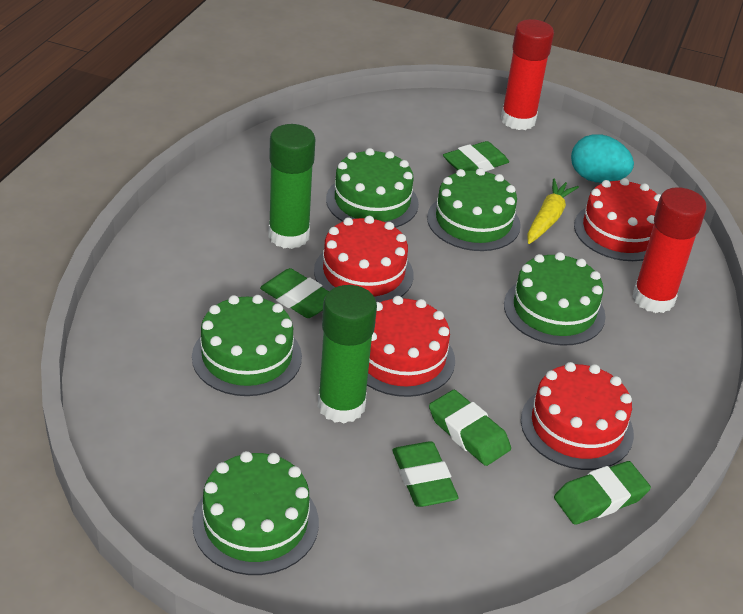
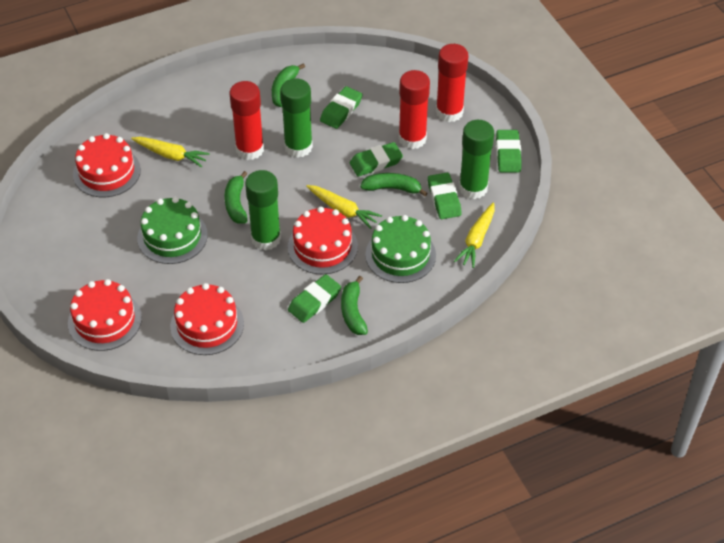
green banana: none = 0 -> [225,171,248,224] [272,63,305,107] [341,276,368,335] [360,173,427,196] = 4
green cake: [192,295,302,396] [192,451,319,575] [326,148,419,228] [427,168,521,251] [504,252,605,346] = 5 -> [137,197,208,264] [365,215,436,283] = 2
green glue stick: [268,124,315,249] [318,285,377,424] = 2 -> [245,170,281,251] [280,78,313,158] [459,120,494,199] = 3
red glue stick: [501,19,554,130] [632,187,707,313] = 2 -> [229,81,264,160] [398,70,430,149] [436,44,469,122] = 3
turquoise egg: [571,134,634,183] = 1 -> none = 0
yellow carrot: [527,178,579,244] = 1 -> [131,137,210,168] [306,185,382,229] [454,203,495,268] = 3

